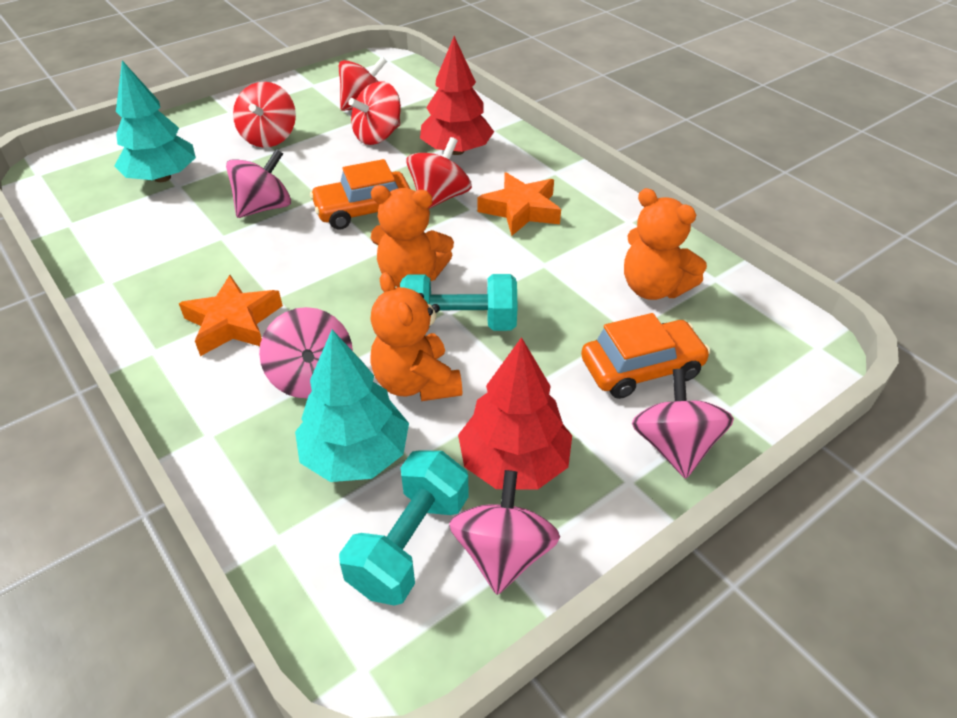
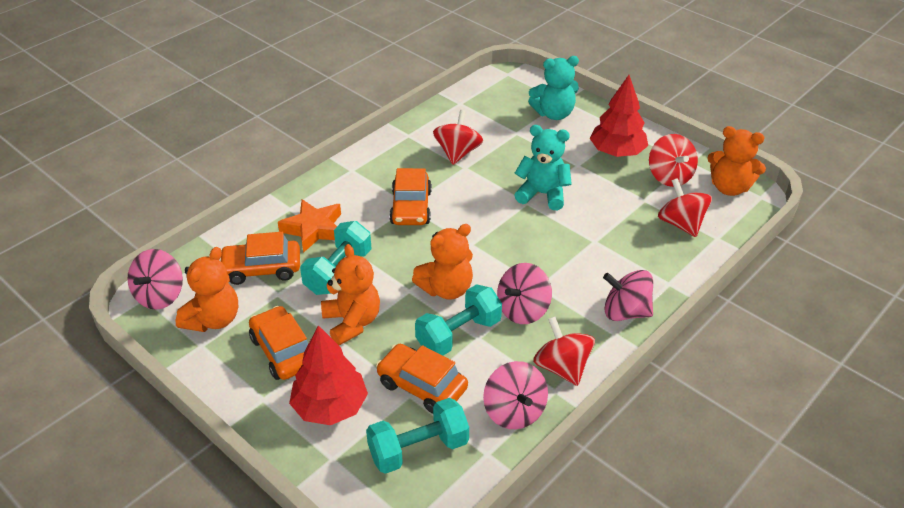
orange car: [310,159,410,229] [581,313,710,399] = 2 -> [221,232,300,285] [249,306,308,380] [376,344,468,414] [389,168,432,225] = 4
orange star: [179,275,283,356] [478,172,561,236] = 2 -> [278,199,341,253] = 1
orange teddy bear: [370,272,462,401] [371,185,454,287] [624,188,707,300] = 3 -> [175,247,238,332] [321,244,380,346] [412,224,473,300] [707,126,766,196] = 4
turquoise dumbbell: [339,450,469,606] [400,274,518,331] = 2 -> [300,221,372,295] [366,398,469,474] [415,284,502,356] = 3
turquoise teddy bear: none = 0 -> [514,125,572,210] [528,56,579,120] = 2
turquoise tree: [114,60,196,182] [295,330,409,482] = 2 -> none = 0

